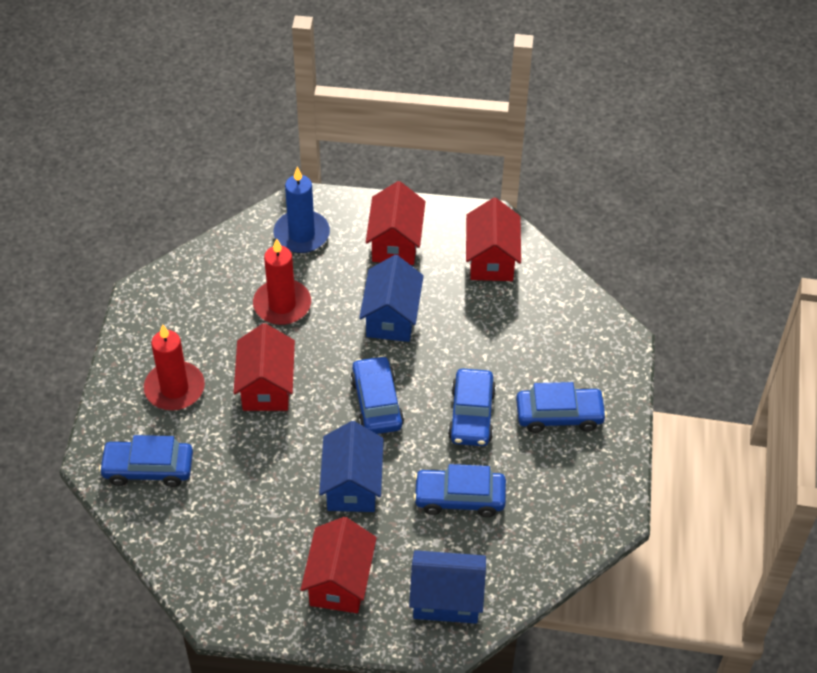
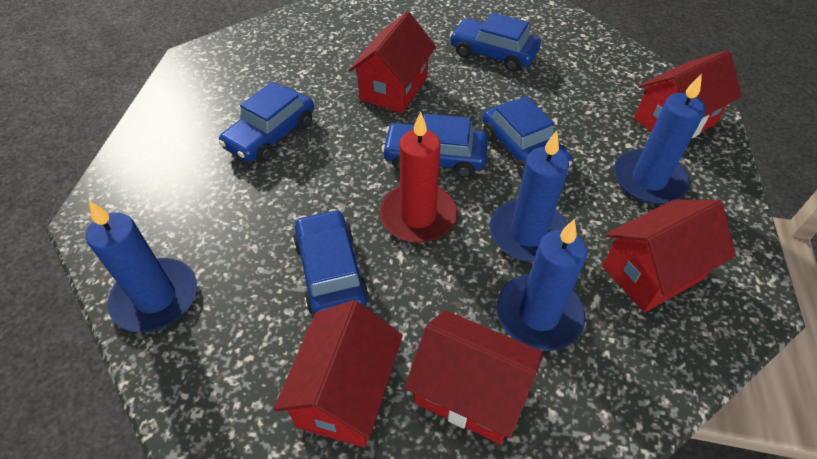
blue candle: [273,166,330,253] = 1 -> [86,200,197,332] [490,131,569,262] [496,219,587,351] [614,74,706,204] = 4
blue house: [319,421,383,512] [359,255,424,342] [409,550,486,624] = 3 -> none = 0
red candle: [144,324,205,410] [253,238,311,325] = 2 -> [380,112,457,243] = 1
red house: [234,323,295,411] [301,517,377,613] [366,181,426,265] [466,198,521,281] = 4 -> [274,300,403,448] [349,12,436,113] [405,310,543,444] [602,200,736,312] [634,50,742,139] = 5

